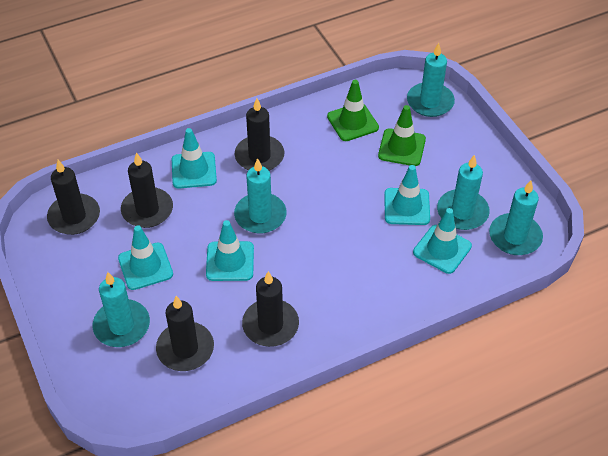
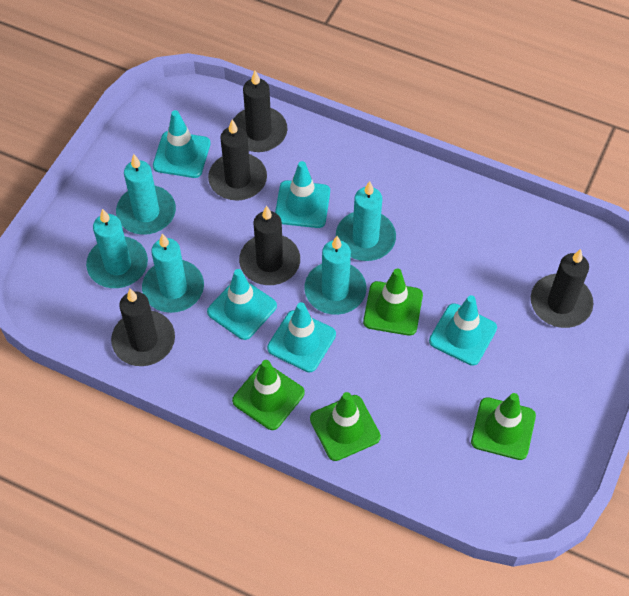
green traffic cone: [327,80,379,141] [378,105,426,166] = 2 -> [232,360,305,430] [310,392,381,461] [363,269,423,336] [471,393,536,460] = 4

